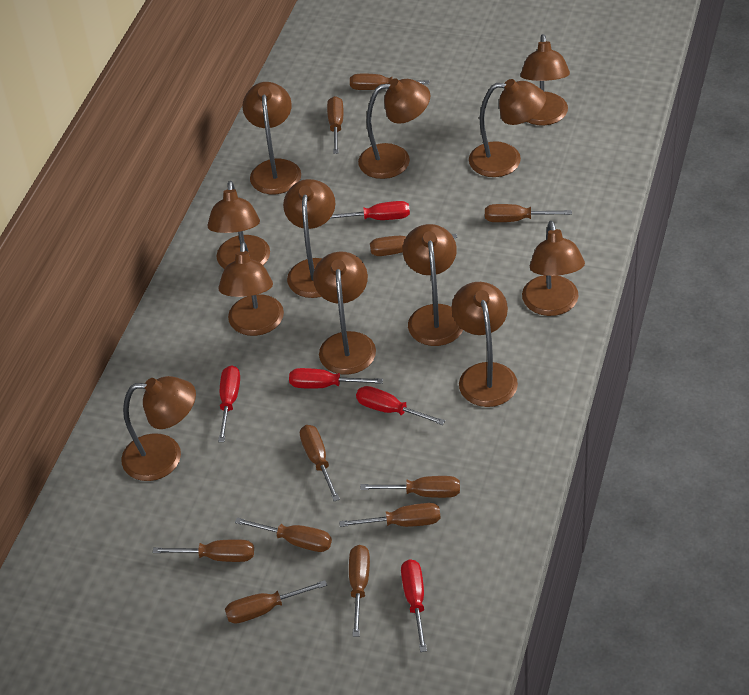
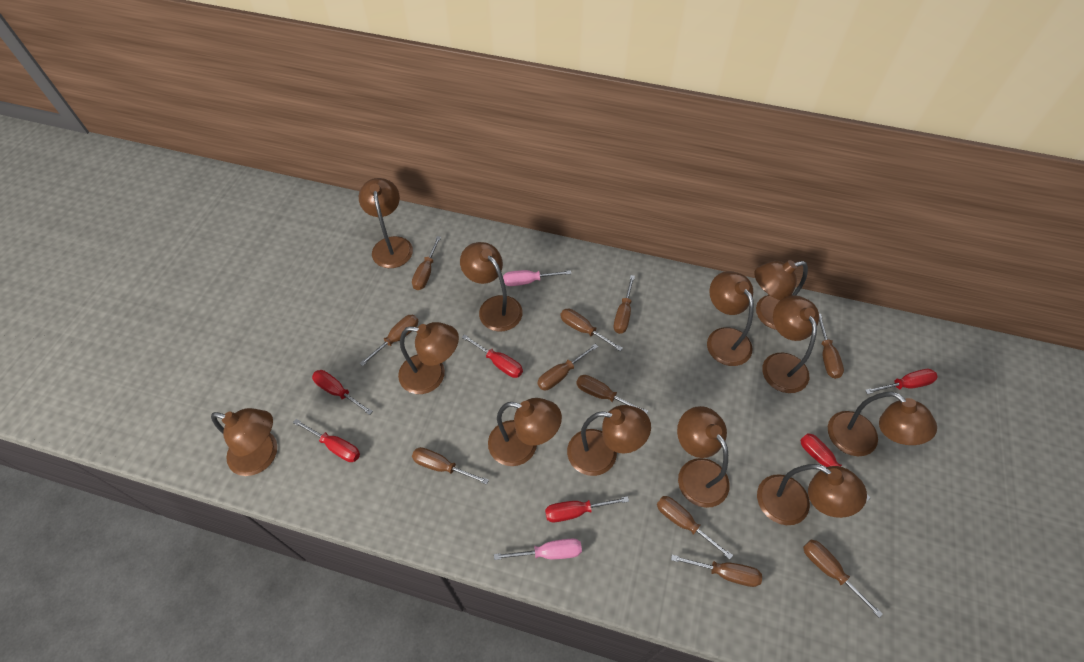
pink screwdriver: none = 0 -> [494,538,582,560] [503,270,571,286] = 2
red screwdriver: [218,365,240,442] [289,368,383,389] [330,201,410,220] [356,386,445,425] [401,559,427,652] = 5 -> [293,419,360,462] [312,370,373,415] [461,334,523,378] [545,496,629,522] [800,433,871,501] [865,369,938,394] = 6

